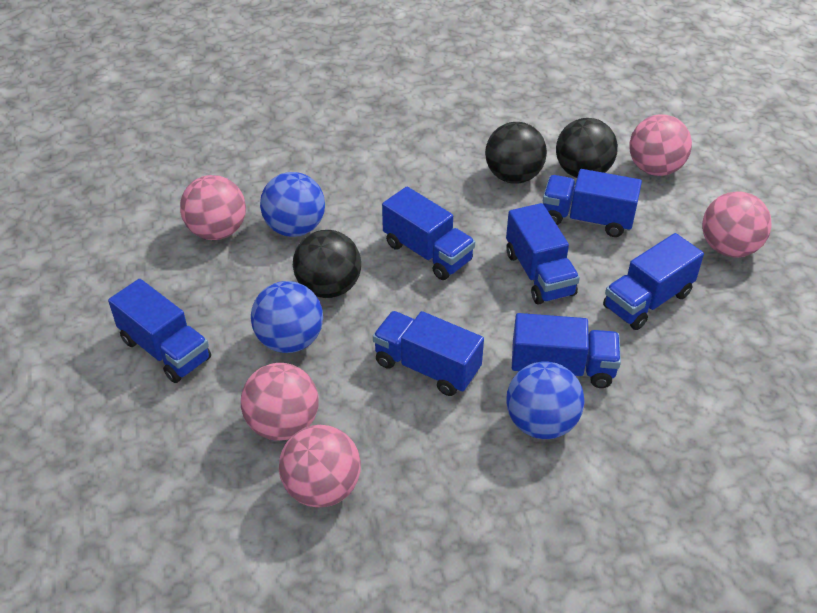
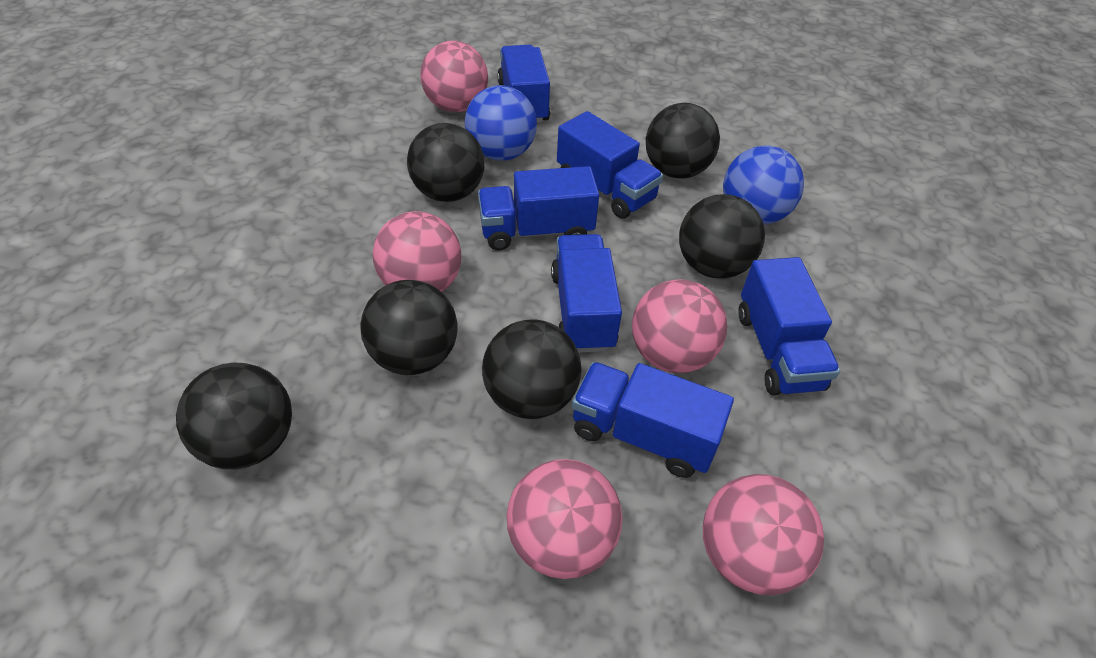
black ball: [293,230,361,298] [485,122,547,184] [556,118,618,178] = 3 -> [176,362,292,469] [360,280,457,375] [407,123,484,202] [482,319,581,419] [646,103,720,179] [679,194,765,279] = 6
blue ball: [251,281,323,353] [260,172,325,237] [506,361,585,439] = 3 -> [465,85,537,161] [723,145,804,225] = 2
blue truck: [108,279,211,383] [373,311,484,396] [382,187,475,280] [506,203,580,305] [512,313,621,388] [543,169,642,237] [603,233,704,330] = 7 -> [478,166,599,250] [497,45,550,123] [551,234,622,353] [557,111,663,219] [572,362,734,478] [738,257,840,395] = 6

